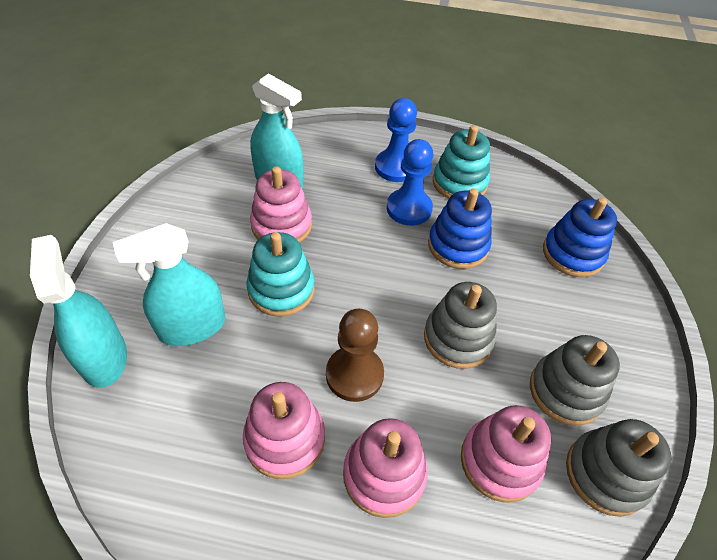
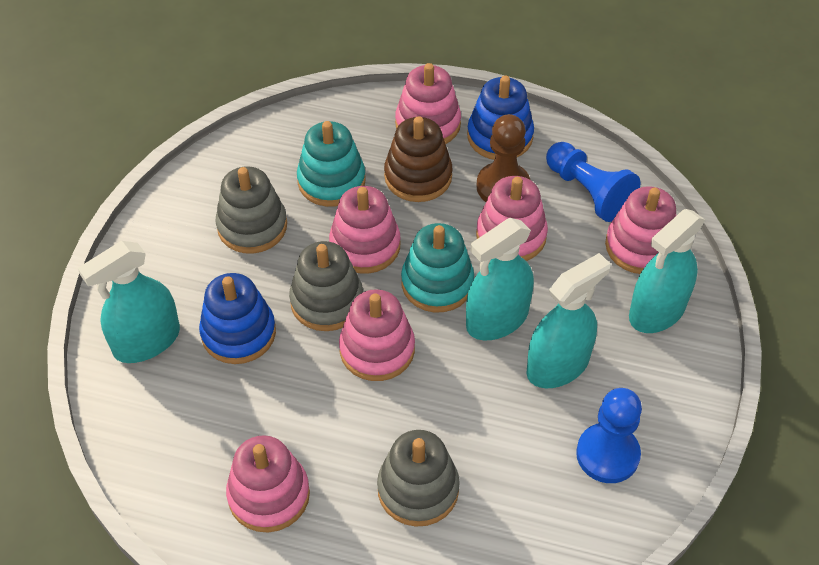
brown stacking toy: none = 0 -> [384,116,452,202] = 1
pink stacking toy: [243,382,325,479] [250,166,312,243] [343,418,428,518] [461,405,551,503] = 4 -> [226,435,310,532] [329,186,401,274] [339,289,415,381] [395,63,461,144] [476,176,548,261] [605,186,677,274] = 6
turquoise spray bottle: [30,235,127,388] [113,223,225,346] [250,73,303,188] = 3 -> [78,241,180,363] [466,218,534,340] [526,253,610,388] [629,209,705,333] = 4

